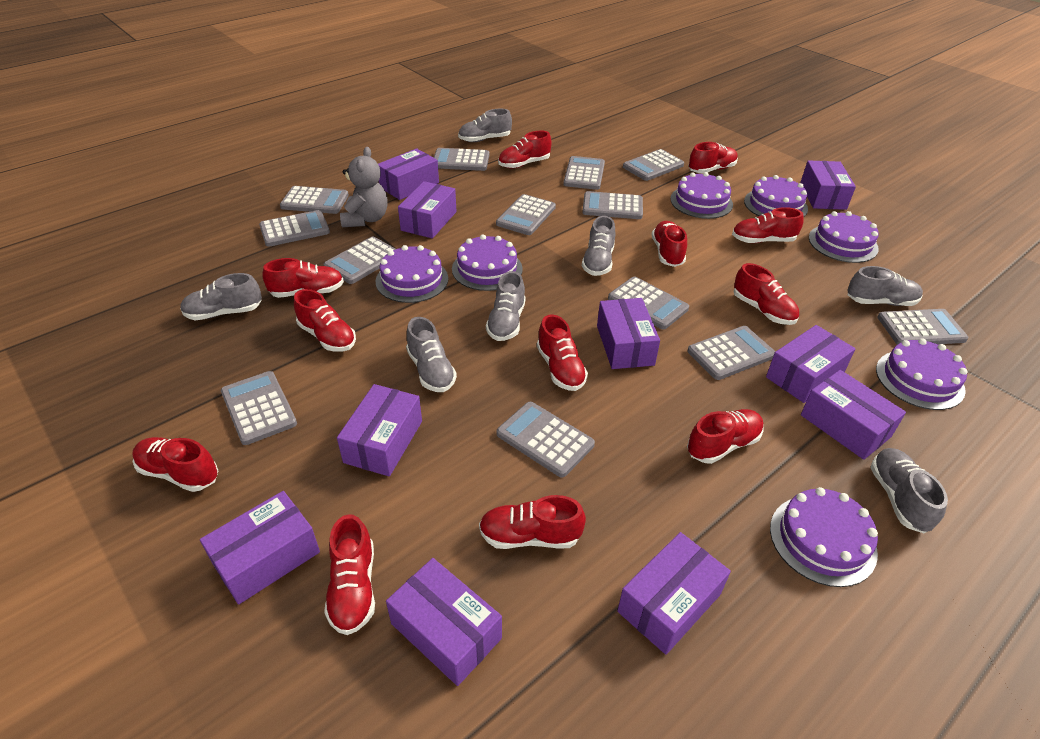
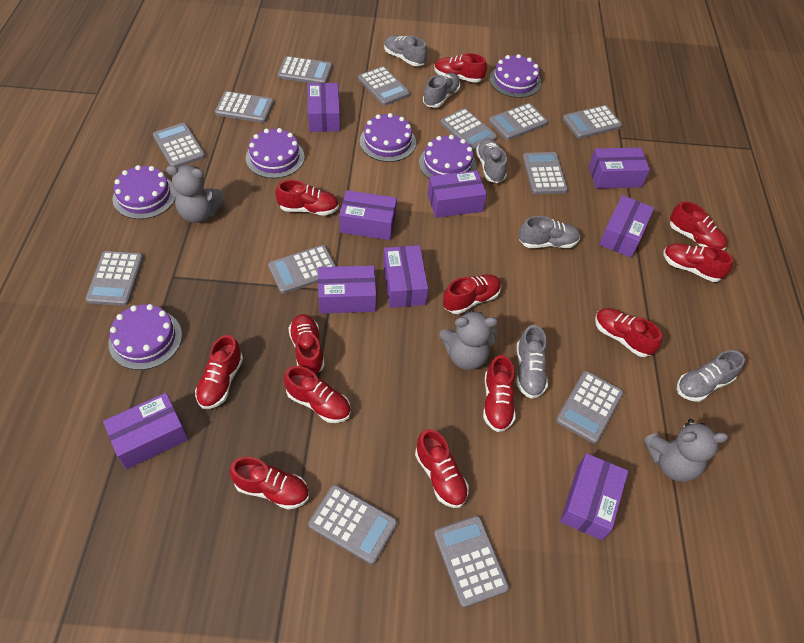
grey shoe: [180,273,262,320] [406,317,457,392] [458,109,512,142] [486,271,526,341] [582,216,615,276] [848,266,923,306] [870,448,948,533] = 7 -> [384,35,427,66] [423,73,460,108] [476,138,507,183] [517,325,548,399] [519,216,580,248] [677,350,745,402] = 6
grey teddy bear: [340,147,388,227] = 1 -> [166,165,225,223] [439,310,498,370] [644,419,728,482] = 3
purple box: [200,491,320,605] [337,384,422,476] [378,148,439,200] [386,558,502,686] [398,181,457,238] [597,298,660,369] [617,532,731,655] [766,325,856,403] [800,160,856,210] [801,370,906,460] = 10 -> [103,393,189,469] [307,83,340,132] [318,265,376,314] [339,190,397,240] [383,245,428,308] [428,170,487,218] [560,453,628,540] [589,147,650,189] [599,195,654,258] = 9
purple cake: [375,245,448,303] [452,234,523,291] [670,172,733,219] [744,175,808,217] [770,487,878,587] [809,211,879,263] [876,338,968,410] = 7 -> [109,304,182,370] [113,165,176,219] [246,128,305,178] [360,113,416,162] [419,135,477,179] [490,54,541,98] = 6

